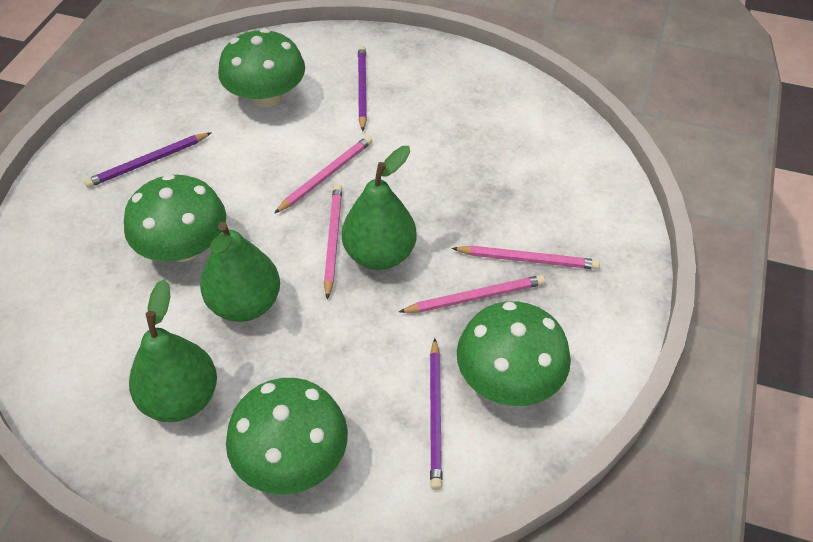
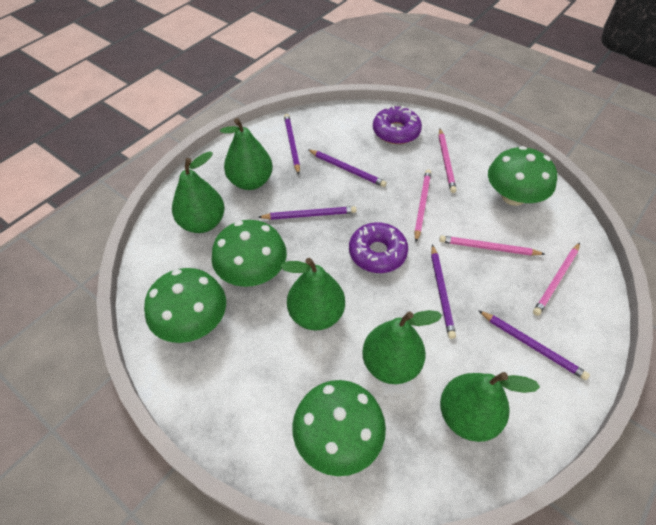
green pear: [129,279,217,422] [200,222,280,322] [342,146,416,270] = 3 -> [172,151,225,233] [220,118,273,190] [280,258,345,331] [362,310,442,384] [440,372,540,442] = 5
purple donut: none = 0 -> [349,222,408,273] [373,105,422,144] = 2
purple pencil: [84,132,212,188] [358,46,367,131] [430,338,442,490] = 3 -> [258,206,357,220] [284,114,300,175] [307,149,387,187] [431,244,456,339] [478,310,590,380] = 5

